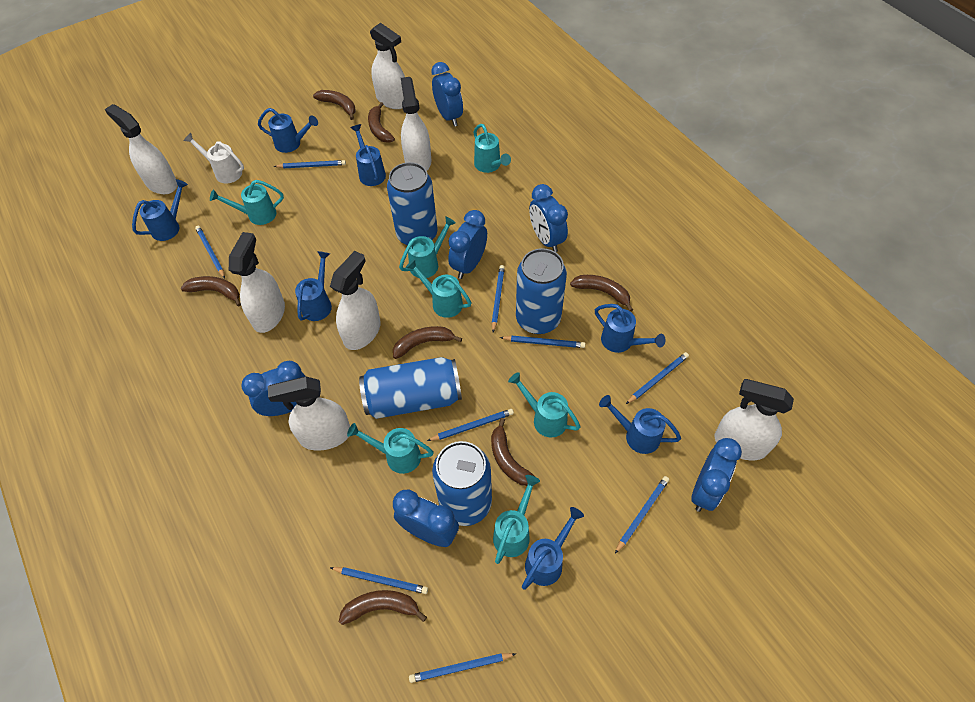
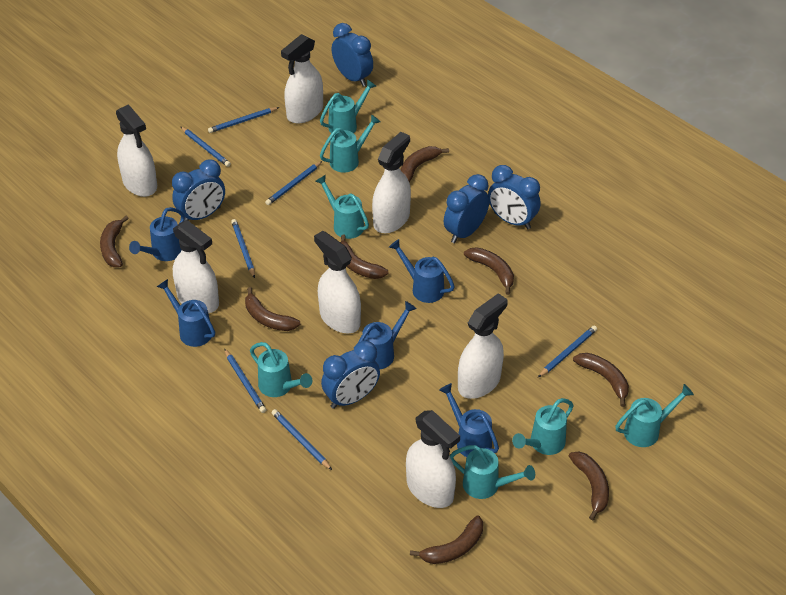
blue can: [359,357,462,419] [387,162,438,246] [432,441,492,526] [516,248,567,334] = 4 -> none = 0
blue clock: [241,361,305,416] [393,490,459,547] [431,62,463,126] [448,210,487,279] [529,184,568,252] [691,438,742,512] = 6 -> [172,160,225,221] [321,341,380,409] [332,23,373,87] [444,174,490,243] [488,165,541,229] = 5
blue pencil: [195,226,225,278] [274,160,346,168] [330,567,428,594] [409,653,516,683] [427,409,514,441] [491,265,505,332] [500,336,585,348] [615,476,669,554] [626,352,689,404] = 9 -> [180,126,231,167] [208,107,279,133] [224,349,266,413] [231,219,255,278] [265,161,322,205] [272,409,332,470] [538,326,597,377] = 7
blue watering can: [132,179,188,241] [258,108,318,153] [295,251,332,321] [351,124,386,186] [522,507,584,590] [595,304,666,353] [599,395,681,454] = 7 -> [129,207,184,261] [157,279,215,347] [358,301,417,369] [389,239,455,303] [439,383,499,457] = 5
brown banana: [181,276,241,307] [313,90,355,120] [339,590,427,625] [368,102,395,143] [393,326,462,359] [491,418,534,486] [570,275,633,312] = 7 -> [100,216,129,267] [245,287,300,331] [340,235,388,279] [401,146,449,182] [410,515,483,564] [464,247,514,295] [569,451,609,521] [573,353,629,407] = 8
white watering can: [184,133,244,184] = 1 -> none = 0

